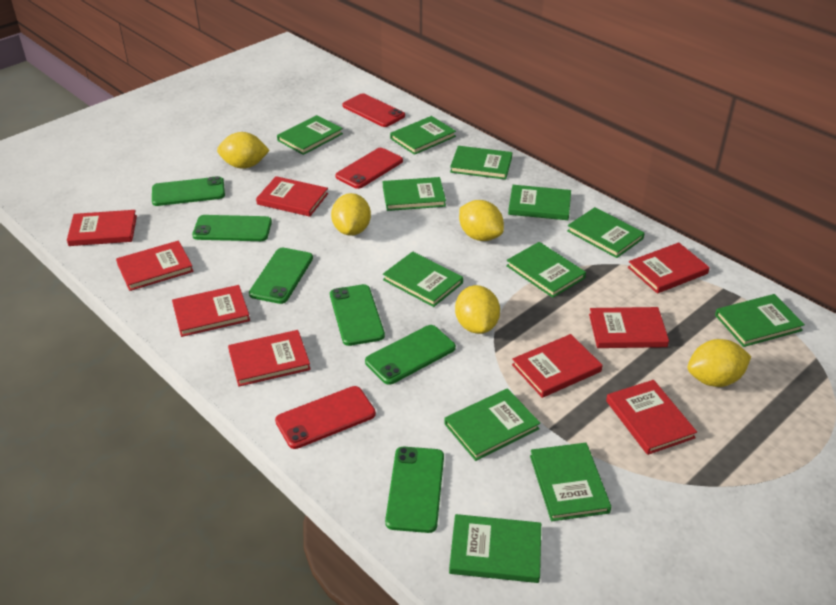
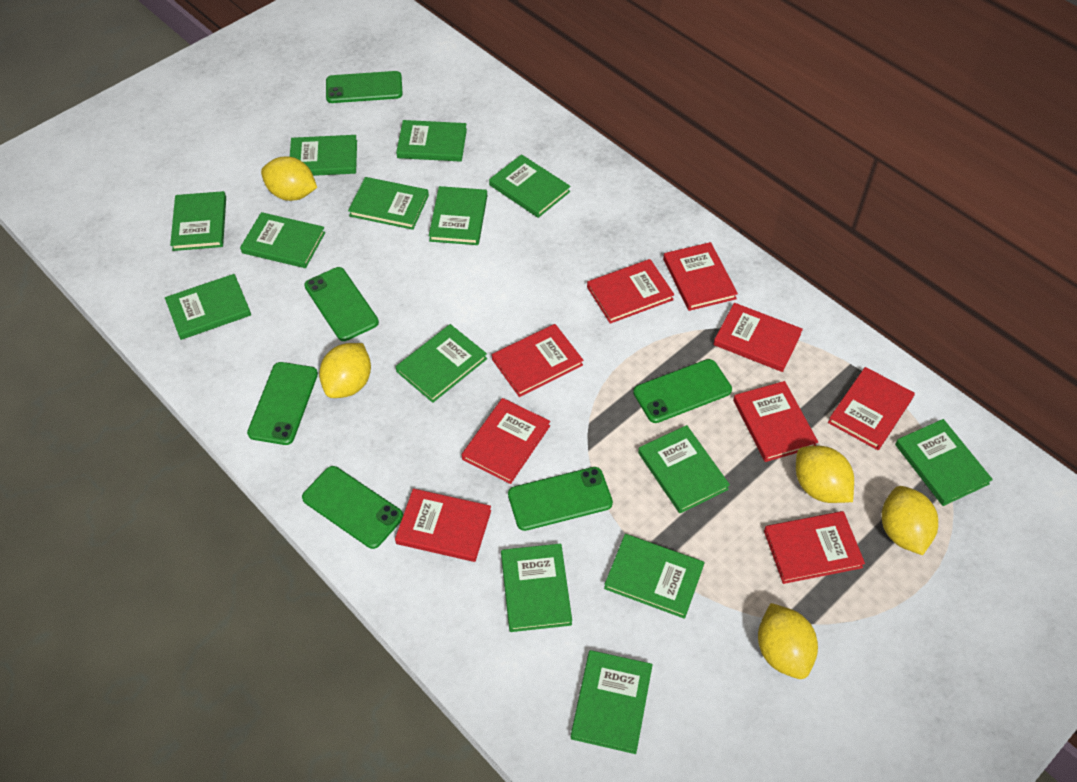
green book: [277,115,343,155] [383,177,446,211] [383,251,463,307] [390,116,456,155] [444,388,540,461] [449,514,541,583] [450,146,512,180] [506,242,586,298] [508,185,571,220] [530,443,612,521] [567,207,645,258] [715,294,805,347] = 12 -> [165,274,251,340] [170,191,226,251] [240,212,325,268] [290,135,357,176] [348,177,429,230] [396,120,467,162] [396,324,487,403] [429,186,487,245] [489,154,571,218] [501,543,572,632] [571,650,653,754] [604,534,704,619] [638,425,730,513] [895,419,993,506] = 14
red phone: [275,386,376,449] [336,148,403,189] [343,93,405,127] = 3 -> none = 0

